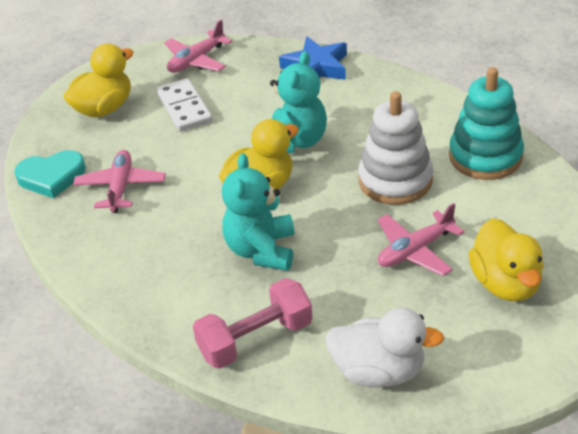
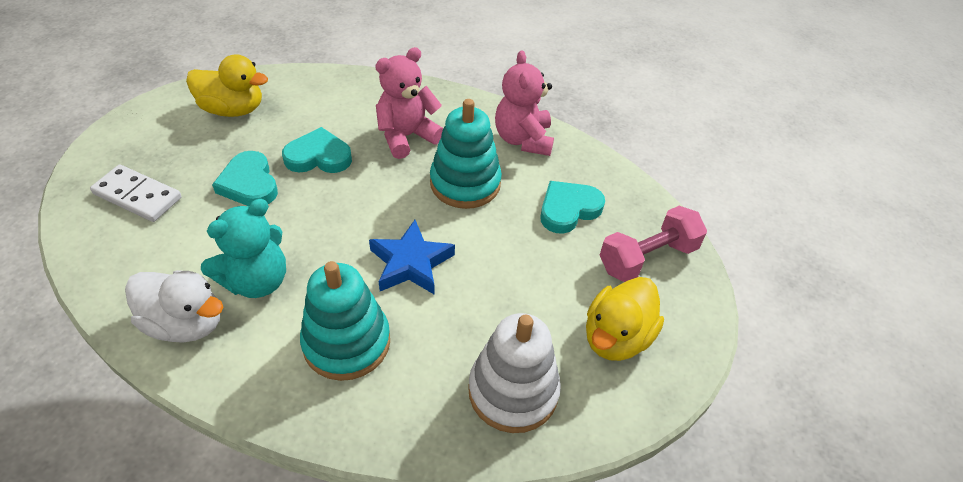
pink plane: [73,150,166,213] [164,20,232,73] [378,203,464,276] = 3 -> none = 0
pink teddy bear: none = 0 -> [375,47,444,159] [495,50,554,156] = 2
turquoise heart: [14,150,86,198] = 1 -> [212,151,278,206] [282,127,352,173] [540,181,605,234] = 3
turquoise stacking toy: [449,67,524,180] = 1 -> [300,261,390,381] [430,99,502,209] = 2
turquoise teddy bear: [222,153,295,271] [270,51,327,153] = 2 -> [201,199,286,298] = 1
yellow duck: [63,43,134,117] [219,119,299,189] [468,218,544,301] = 3 -> [186,54,268,117] [586,277,664,361] = 2

